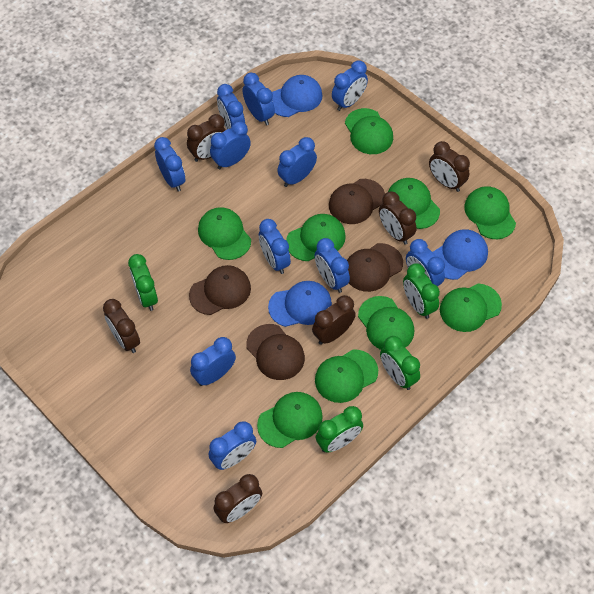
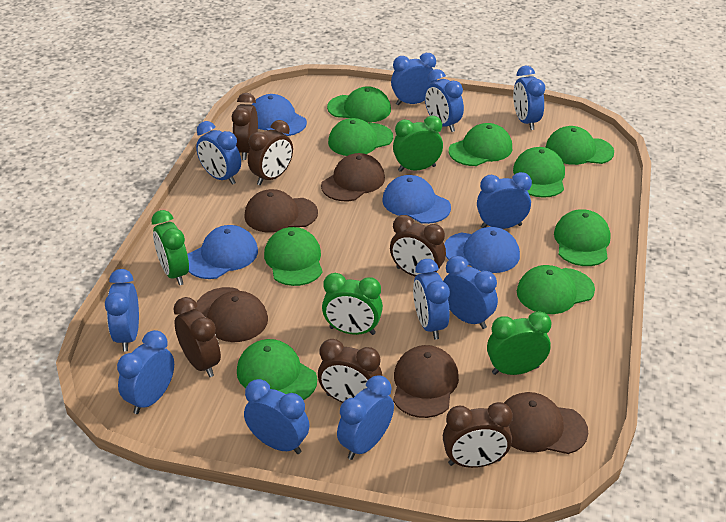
blue cap: [268,281,332,327] [272,75,323,117] [433,229,488,280] = 3 -> [187,225,258,279] [251,94,307,136] [383,175,451,224] [444,227,520,273] = 4
brown cap: [189,265,251,315] [246,324,305,380] [329,179,385,224] [347,243,403,292] = 4 -> [195,287,268,342] [244,189,318,233] [321,153,385,201] [393,345,459,418] [504,392,588,454] = 5

